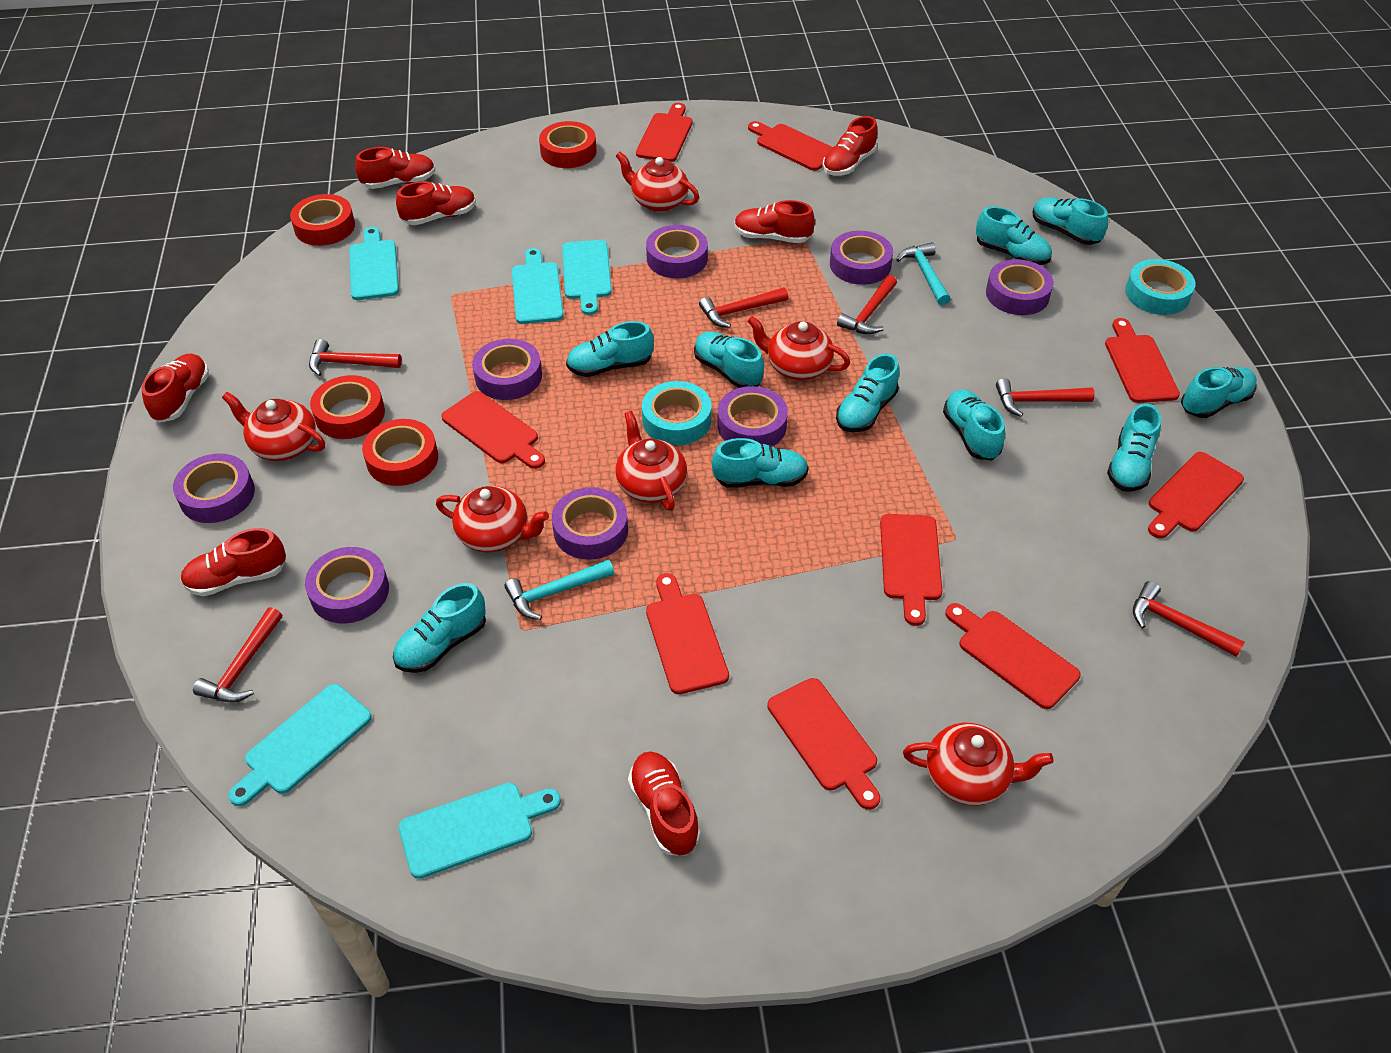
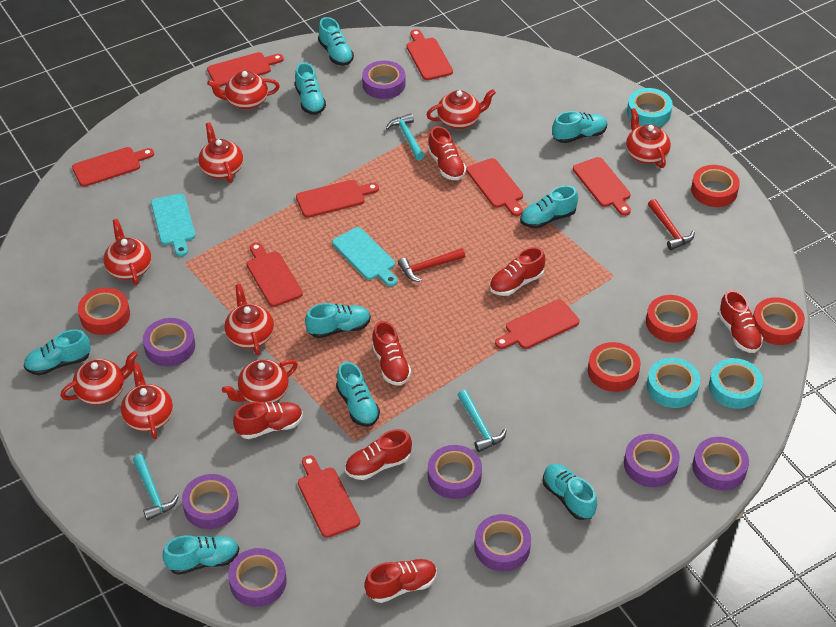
red hammer: [193,607,282,703] [309,339,402,376] [699,287,788,328] [837,275,897,334] [996,378,1095,417] [1133,581,1245,657] = 6 -> [398,248,465,282] [648,199,695,250] = 2
red tape: [290,194,355,246] [310,375,385,439] [362,419,438,486] [539,121,596,168] = 4 -> [78,288,130,335] [588,342,641,392] [646,295,698,343] [691,165,740,207] [753,297,805,345] = 5
red teapot: [222,392,325,461] [436,486,549,553] [615,411,687,511] [616,152,699,212] [748,316,850,381] [903,723,1054,806] = 6 -> [60,351,138,405] [103,219,152,285] [121,363,173,439] [198,122,243,183] [207,71,280,109] [222,359,298,403] [224,284,274,355] [426,89,496,129] [626,108,671,168] = 9
turquoise cutting board: [228,684,372,806] [349,227,399,300] [399,783,561,879] [512,248,563,324] [562,240,612,315] = 5 -> [151,194,195,256] [332,227,398,287] = 2
turquoise hammer: [504,559,614,620] [896,242,950,306] = 2 -> [133,454,179,520] [386,113,425,160] [458,390,507,452] = 3
turquoise shoe: [393,583,486,673] [566,321,654,377] [694,331,764,388] [712,438,809,488] [836,353,899,432] [943,390,1005,460] [976,206,1052,265] [1032,197,1108,245] [1107,403,1161,492] [1181,367,1257,418] = 10 -> [24,329,91,376] [162,535,239,575] [295,62,326,115] [305,303,371,338] [318,17,354,66] [336,362,380,427] [520,185,578,229] [543,464,597,520] [552,111,607,143] = 9
turquoise tape: [642,381,711,445] [1125,259,1196,315] = 2 -> [627,88,673,127] [647,358,700,408] [709,358,763,409] = 3

